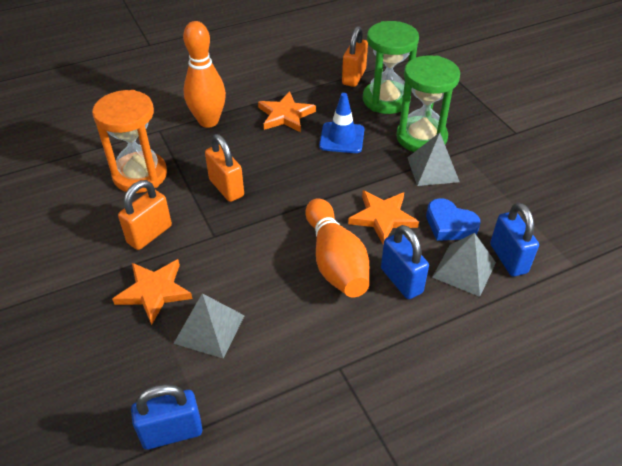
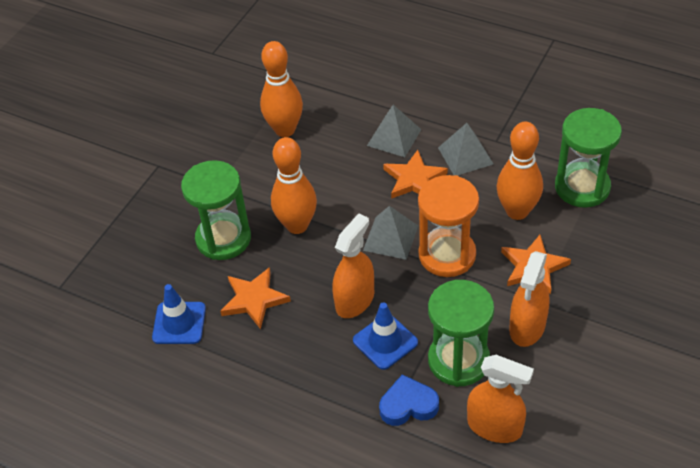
blue padlock: [131,384,203,450] [381,225,429,299] [490,203,539,276] = 3 -> none = 0
blue traffic cone: [319,93,364,153] = 1 -> [152,284,206,344] [353,302,418,370] = 2
green hourglass: [363,21,419,114] [396,55,460,152] = 2 -> [181,160,251,260] [428,280,494,387] [555,108,622,208] = 3
orange bowling pin: [183,21,226,128] [305,199,369,297] = 2 -> [260,41,303,137] [271,137,317,234] [497,122,543,220] = 3
orange padlock: [118,180,172,250] [205,134,244,202] [342,26,368,87] = 3 -> none = 0
orange spray bottle: none = 0 -> [333,213,374,318] [467,355,534,443] [509,251,550,347] = 3

